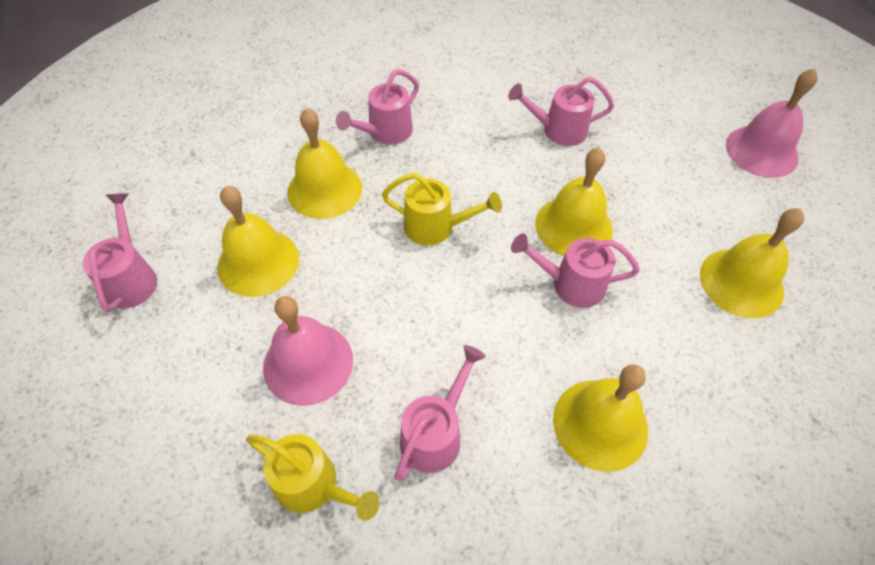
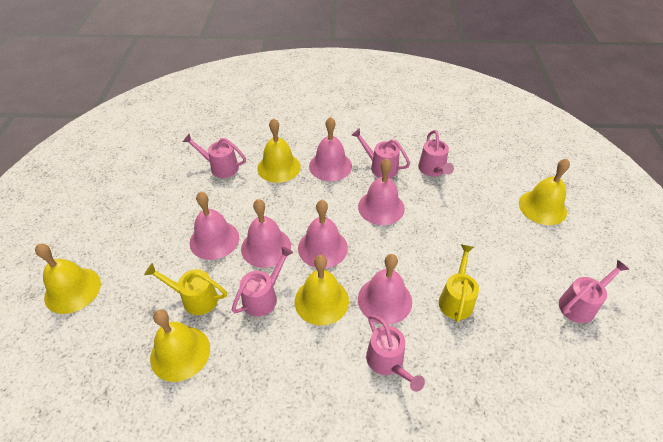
pink bell: [263,296,353,406] [726,68,818,178] = 2 -> [190,192,239,260] [241,199,291,268] [298,200,348,268] [309,117,352,181] [358,159,405,225] [358,254,412,325] = 6
pink watering can: [83,193,157,312] [336,69,419,145] [394,345,486,481] [508,77,614,146] [511,233,640,308] = 5 -> [183,134,246,178] [232,246,293,317] [351,128,410,178] [366,315,425,392] [418,130,454,177] [559,260,630,323] = 6

